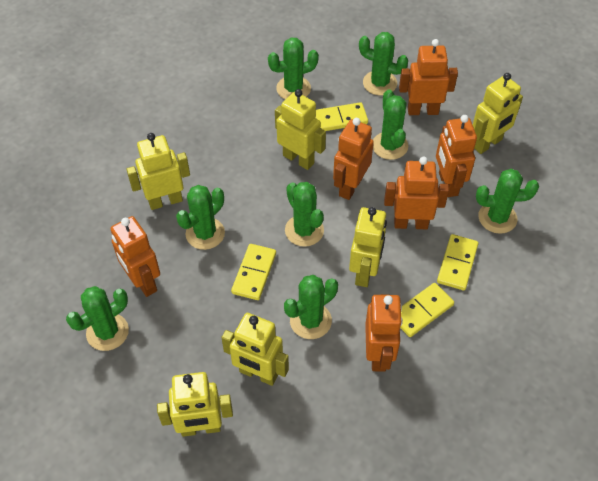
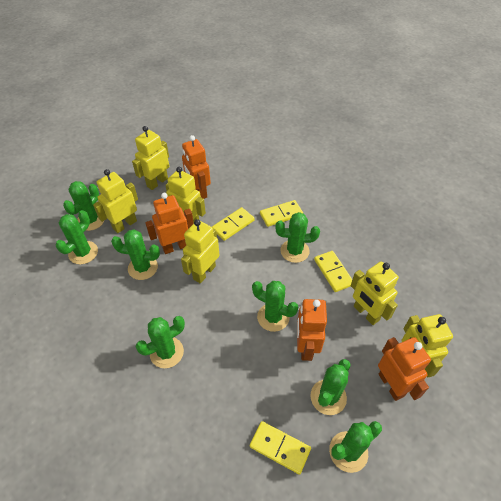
orange robot: [111,216,160,297] [333,118,374,200] [365,294,403,372] [384,157,449,229] [399,39,458,115] [436,115,477,197] = 6 -> [145,193,194,254] [182,135,211,199] [297,299,327,361] [378,337,431,401] = 4

